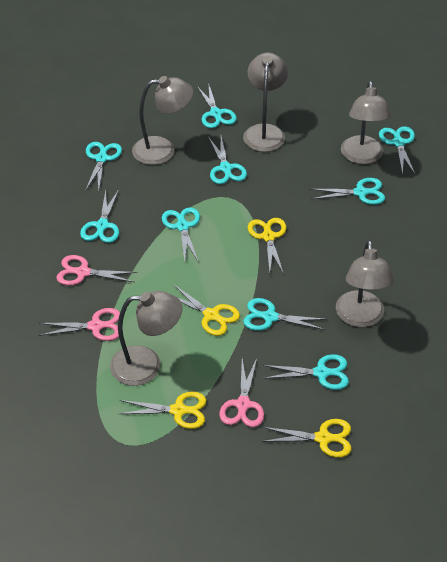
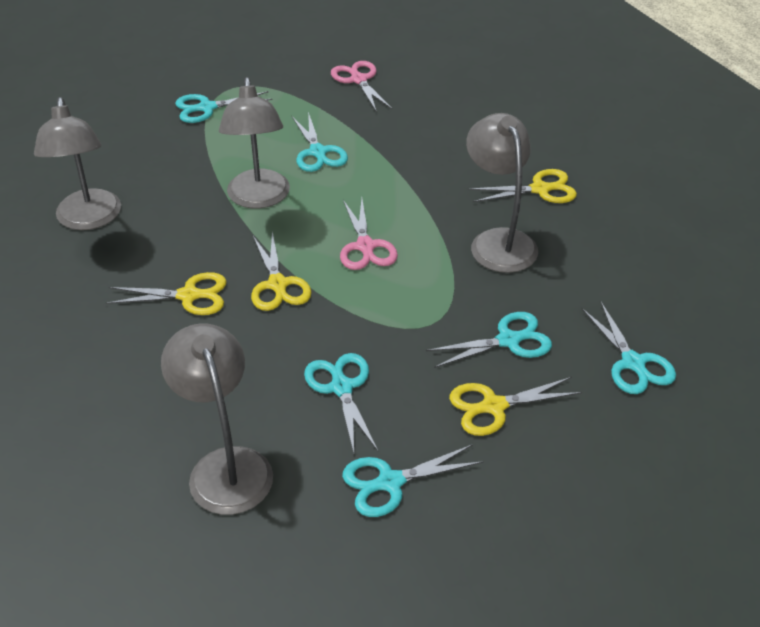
grey lamp: [110,291,183,386] [132,76,193,165] [243,53,288,152] [336,240,394,327] [341,81,391,164] = 5 -> [34,97,121,230] [161,323,273,515] [219,77,290,208] [466,113,538,273] = 4
pink scissors: [39,308,120,341] [56,255,138,286] [219,358,264,427] = 3 -> [331,61,392,111] [340,199,398,270] = 2
turquoise scissors: [80,190,119,243] [86,142,122,190] [162,207,200,263] [197,83,237,128] [209,137,247,184] [243,298,327,331] [263,354,349,390] [310,178,385,205] [379,126,415,175] = 9 -> [175,91,273,123] [292,112,348,172] [304,353,378,453] [342,444,484,517] [426,312,552,368] [581,302,676,394] = 6

